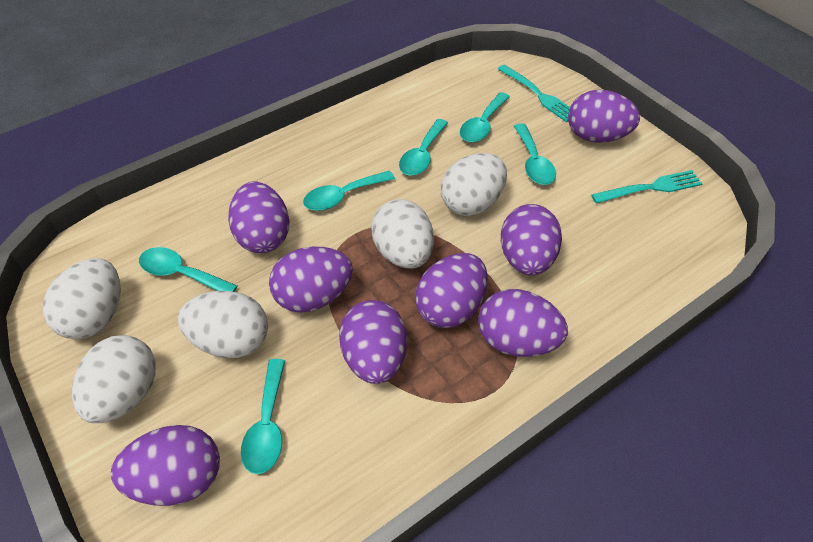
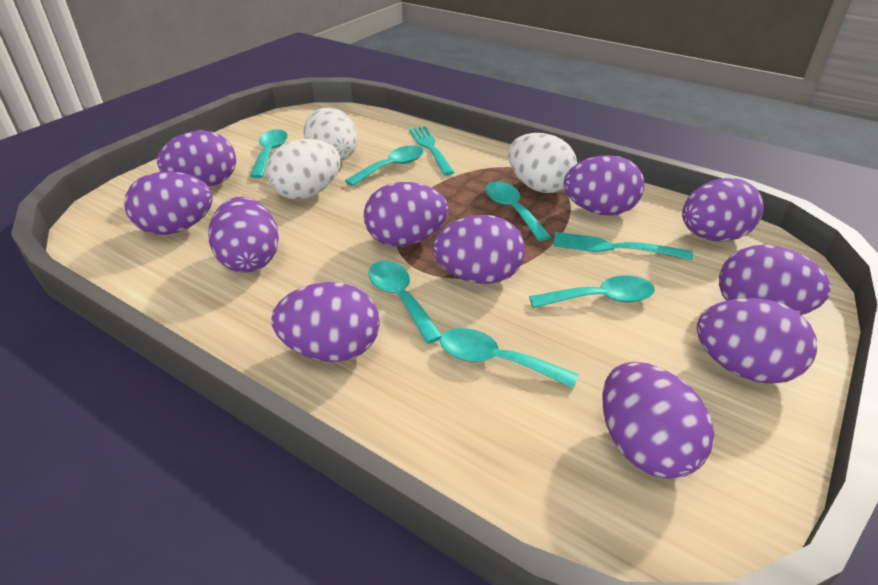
purple egg: [111,425,220,506] [228,181,289,253] [269,247,353,313] [339,300,407,384] [415,253,488,328] [478,289,568,357] [501,204,562,276] [568,90,640,143] = 8 -> [124,171,213,235] [157,130,236,187] [208,197,279,273] [271,282,380,362] [364,182,448,247] [433,215,525,284] [564,155,645,216] [602,362,715,479] [682,178,764,242] [697,298,817,384] [719,245,831,315] = 11
white egg: [43,258,121,339] [72,335,156,423] [178,291,268,358] [371,199,434,268] [441,153,507,216] = 5 -> [267,139,340,200] [303,108,358,162] [508,133,577,193] = 3

